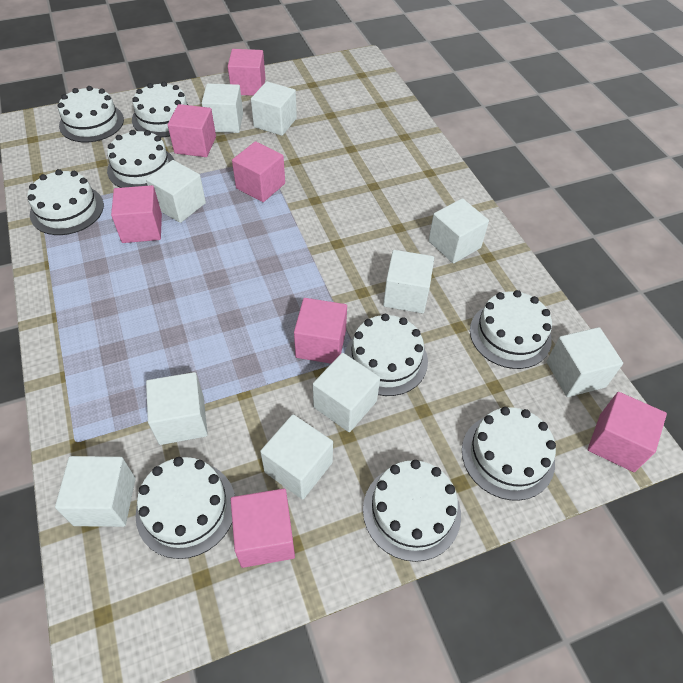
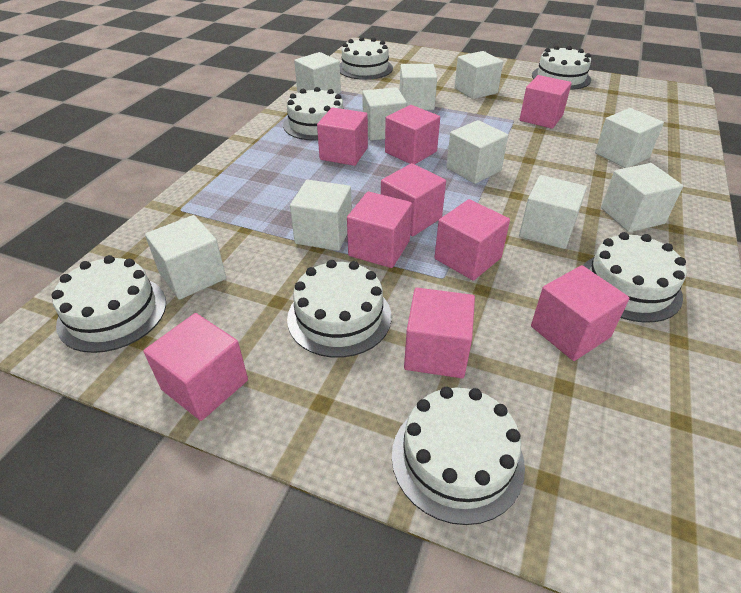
pink cube: [111,185,162,243] [168,104,216,157] [228,49,266,96] [230,488,295,568] [232,141,285,202] [294,298,347,364] [588,392,667,472] = 7 -> [143,313,248,421] [317,107,368,166] [347,191,412,268] [381,163,446,236] [385,105,440,164] [404,288,475,378] [434,199,510,281] [520,75,572,129] [531,265,630,361] = 9
white cake: [27,169,104,235] [58,86,124,142] [107,130,174,188] [132,82,188,137] [136,457,235,559] [345,314,428,396] [363,460,461,562] [462,407,556,501] [470,290,552,369] = 9 -> [51,255,166,353] [283,87,344,141] [287,260,392,358] [340,37,393,80] [392,387,525,525] [532,46,591,90] [583,232,687,323] = 7

